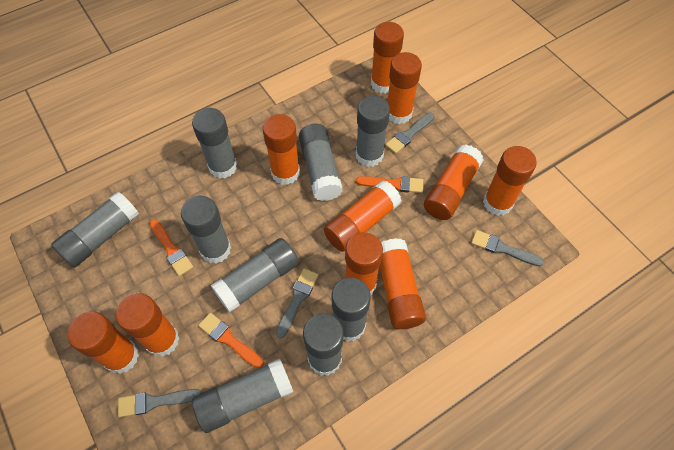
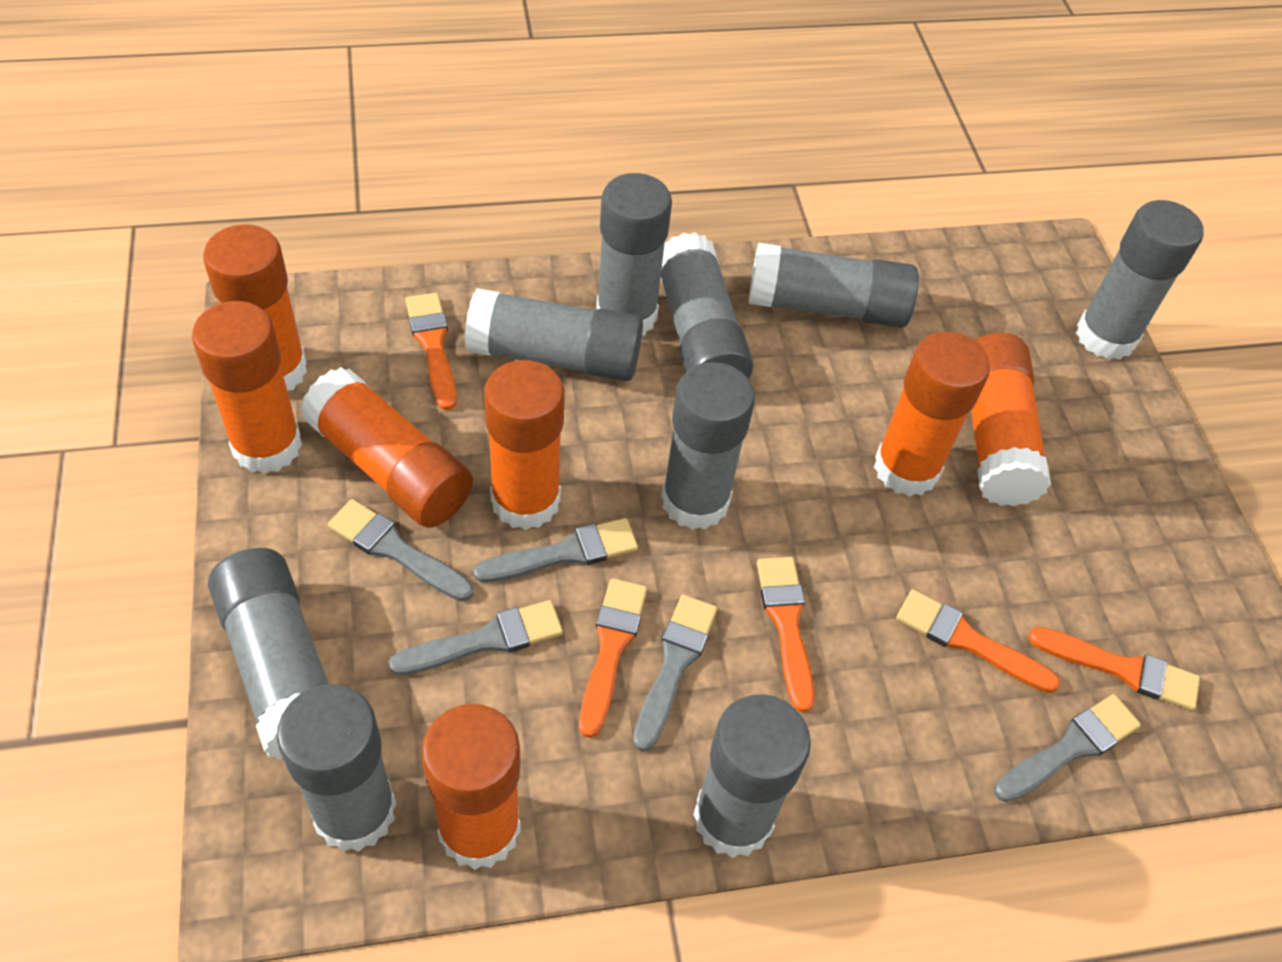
grey brush: [118,389,202,417] [276,268,319,338] [385,112,435,154] [471,230,544,266] = 4 -> [328,499,473,601] [388,600,563,675] [473,518,638,583] [633,595,717,752] [994,694,1141,802] = 5
orange brush: [149,219,193,276] [198,313,263,368] [356,176,423,193] = 3 -> [405,293,457,410] [579,578,647,738] [757,557,815,712] [896,589,1061,693] [1028,627,1200,710] = 5
orange glue stick: [67,312,139,374] [116,294,180,357] [262,114,300,185] [324,180,402,252] [345,232,383,295] [371,22,404,94] [380,238,426,329] [387,52,422,124] [424,145,483,220] [483,146,537,216] = 10 -> [192,301,302,474] [203,224,307,391] [300,367,473,528] [421,704,521,870] [484,360,565,530] [874,332,990,497] [971,333,1051,506] = 7

